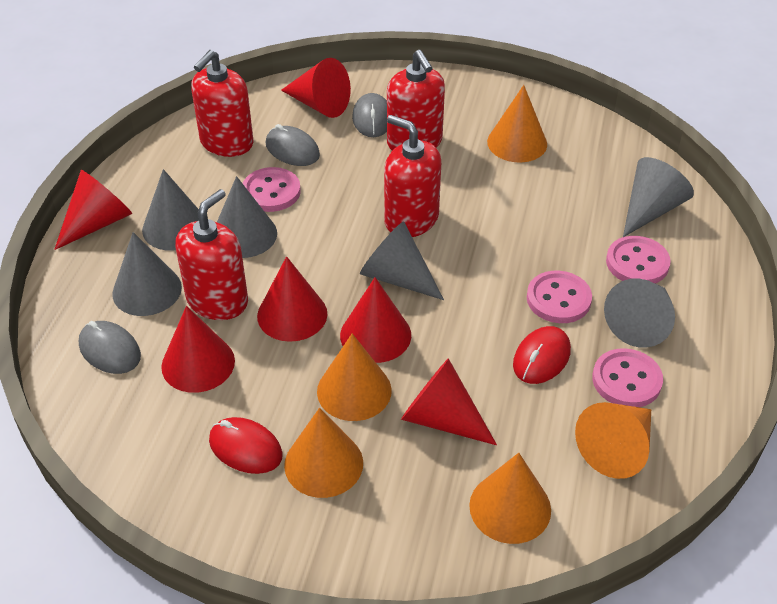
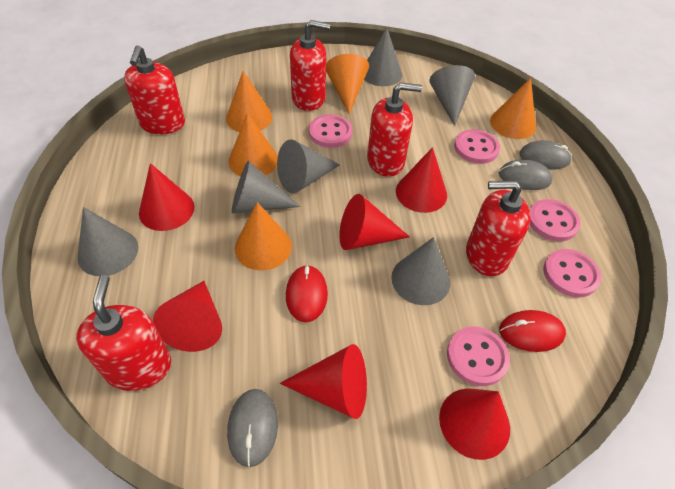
pink button: [242,167,301,212] [527,271,592,323] [592,348,663,407] [606,236,671,283] = 4 -> [309,114,353,148] [447,326,510,386] [454,129,500,164] [530,199,581,241] [543,249,601,297] = 5
red soap dispenser: [175,189,248,320] [191,50,253,157] [384,115,441,237] [387,50,445,151] = 4 -> [76,275,171,391] [124,45,185,134] [290,20,330,111] [367,83,422,177] [466,180,531,276] = 5

